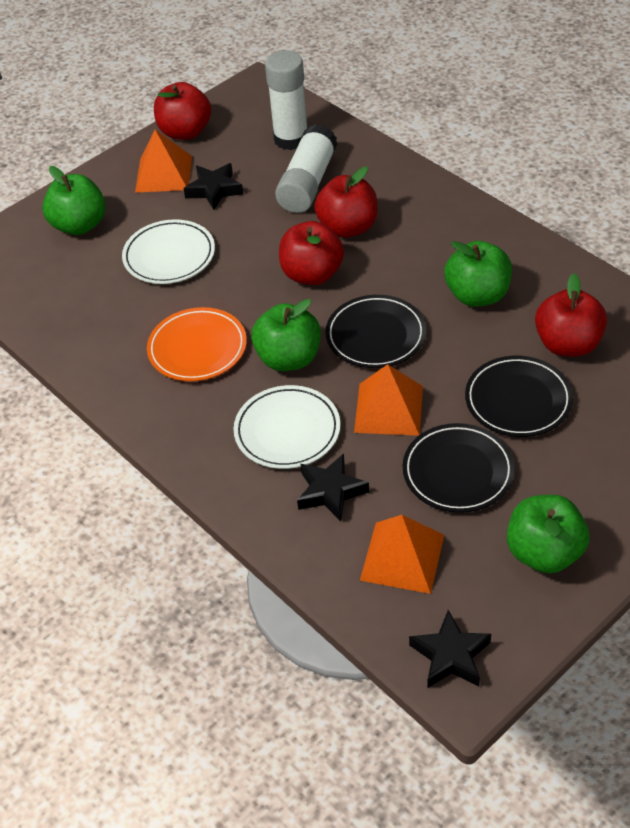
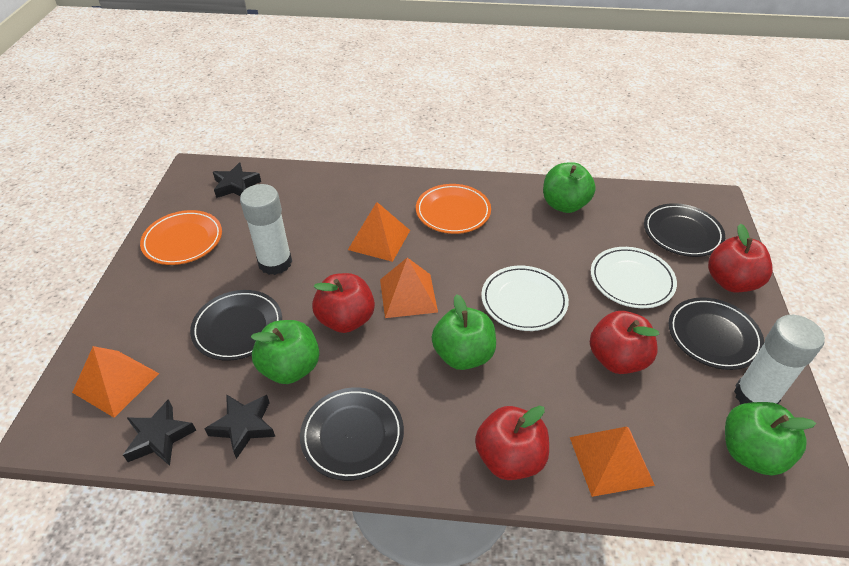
black plate: [325,295,426,368] [403,423,515,513] [465,356,573,437] = 3 -> [190,290,282,361] [300,387,404,481] [644,203,725,257] [669,298,764,370] = 4
orange plate: [147,307,247,381] = 1 -> [140,210,222,265] [416,184,491,234] = 2
orange pyramid: [135,130,192,193] [354,364,423,436] [360,515,444,594] = 3 -> [72,346,159,418] [348,202,410,262] [380,257,438,318] [570,427,655,497] = 4

